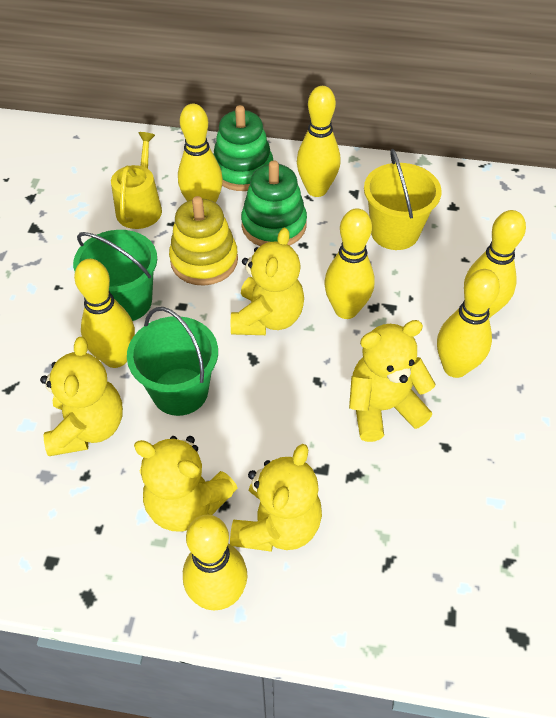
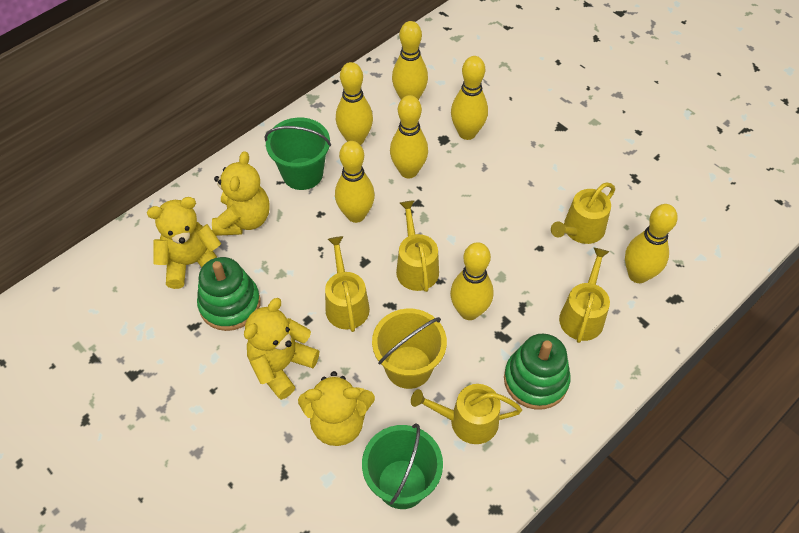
yellow stacking toy: [169,196,238,286] = 1 -> none = 0
yellow teddy bear: [40,337,123,456] [134,436,238,531] [230,444,322,552] [231,228,304,335] [349,320,436,442] = 5 -> [147,197,221,289] [212,151,270,236] [244,298,319,400] [298,371,375,446] = 4
yellow watering can: [111,132,162,229] = 1 -> [325,236,370,332] [396,200,439,292] [411,384,522,444] [551,183,615,244] [559,248,610,343] = 5

